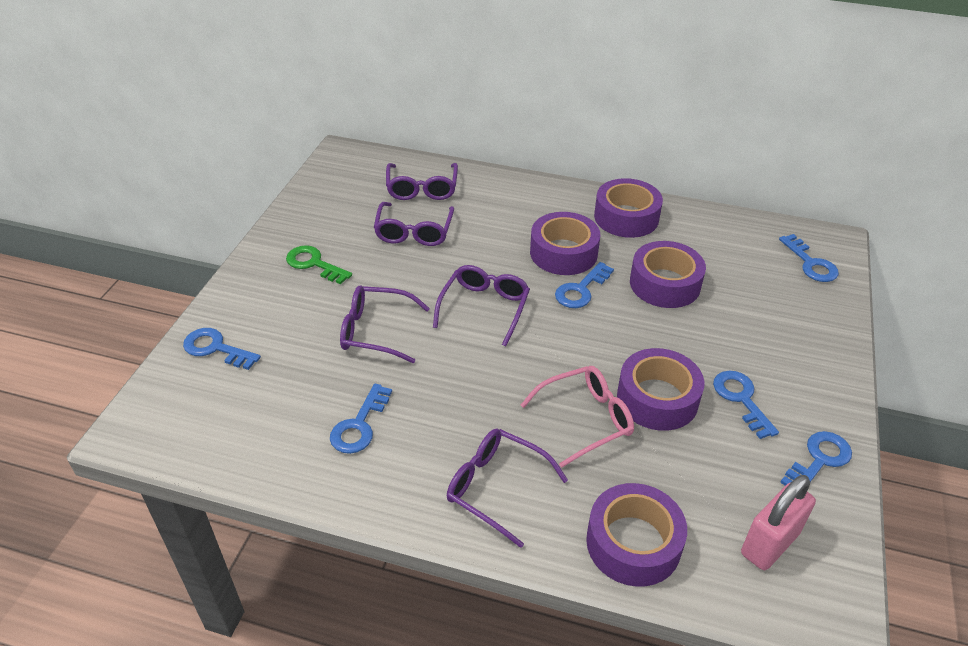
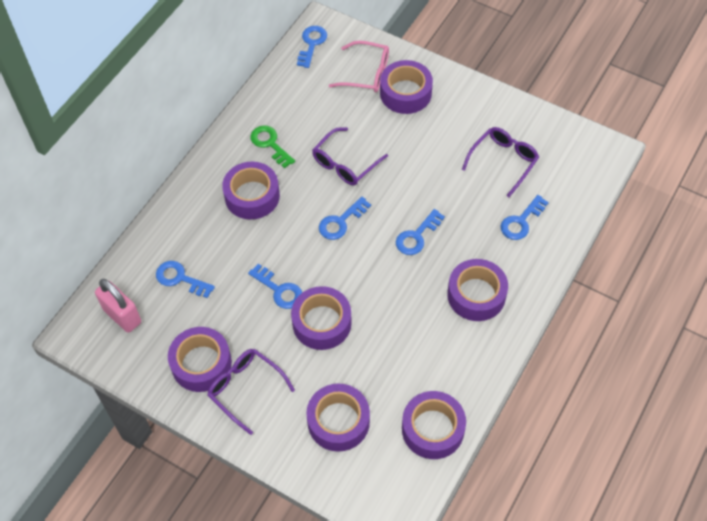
purple glasses: [340,286,430,363] [374,202,454,246] [386,163,458,200] [433,265,530,347] [447,428,568,548] = 5 -> [207,349,295,435] [312,127,388,185] [462,127,539,197] = 3
purple tape: [530,212,600,275] [586,483,687,587] [594,178,663,238] [617,348,704,431] [630,241,706,308] = 5 -> [168,327,232,392] [222,162,280,219] [291,286,352,350] [306,383,370,452] [380,60,433,114] [402,391,466,459] [447,259,508,321] = 7

